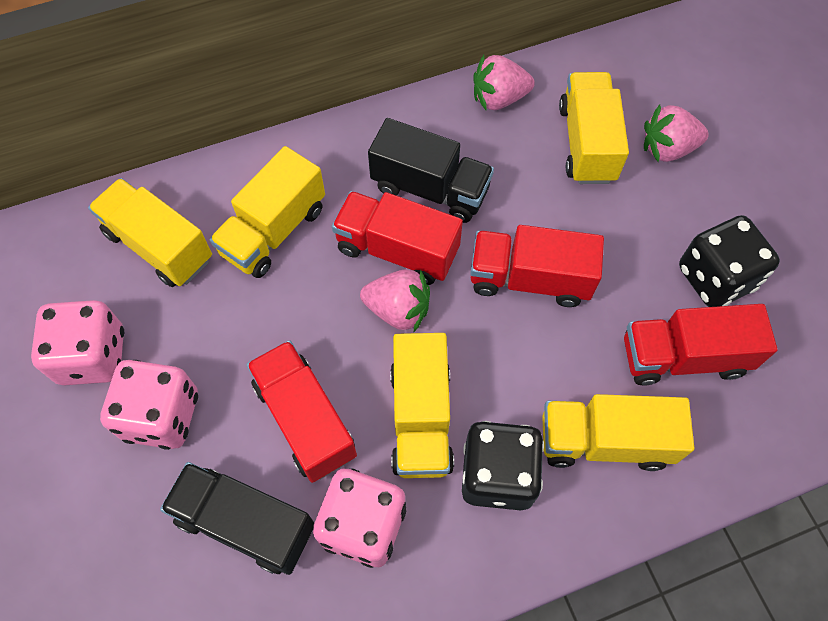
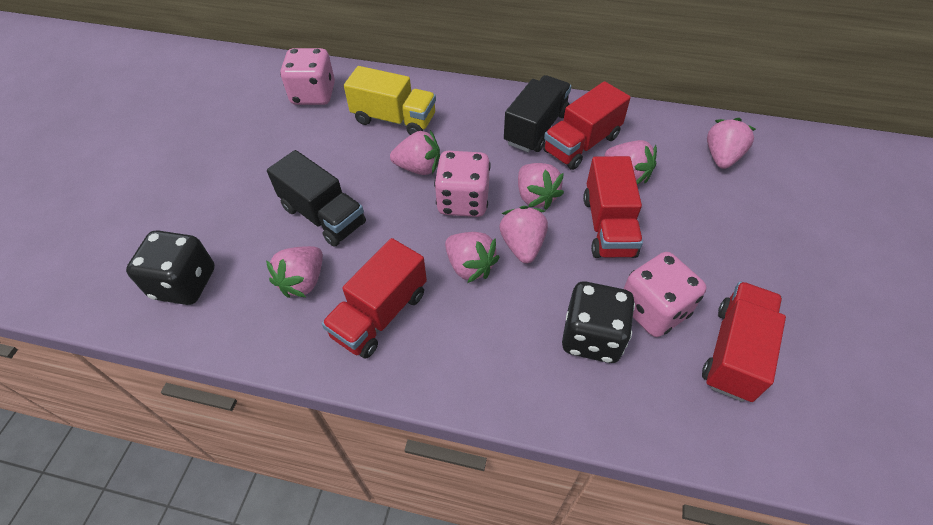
pink strawberry: [360,269,430,332] [473,55,535,110] [644,104,709,162] = 3 -> [266,246,323,298] [390,130,440,175] [445,232,499,283] [499,206,548,264] [518,163,564,210] [605,140,657,184] [707,118,756,169] = 7
yellow truck: [88,178,212,287] [210,146,325,278] [390,333,454,478] [542,394,694,471] [559,72,629,184] = 5 -> [344,66,436,135] = 1

